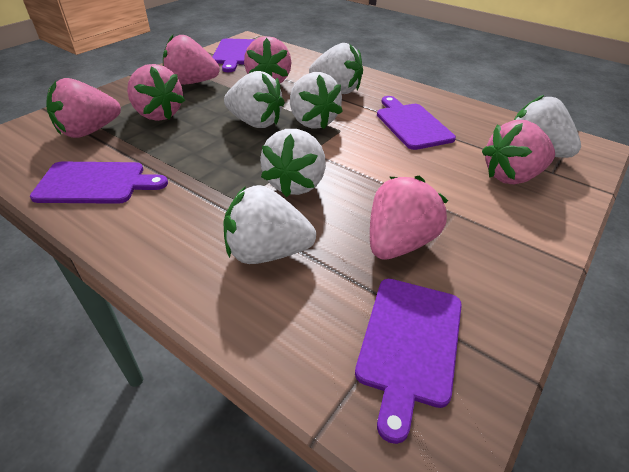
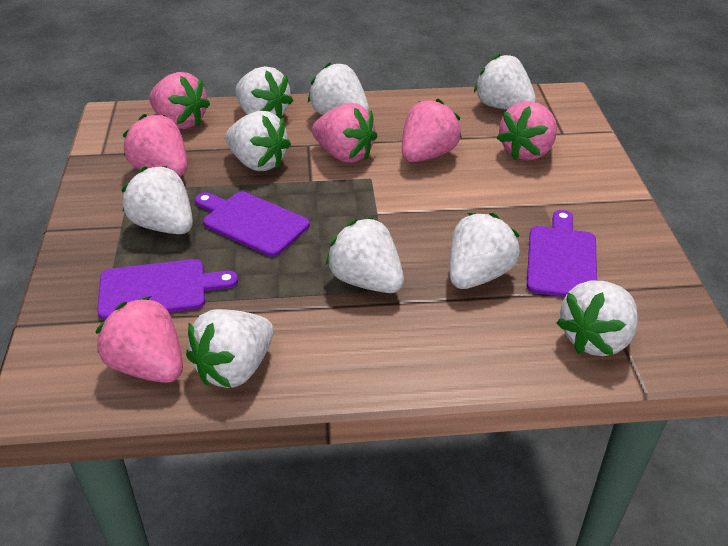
purple cutting board: [30,162,168,204] [213,38,256,72] [355,279,462,444] [377,96,456,150] = 4 -> [97,259,238,320] [195,192,310,257] [527,210,597,297] = 3
white strawberry: [223,185,316,264] [224,71,285,128] [260,129,326,197] [290,72,343,129] [309,43,363,94] [514,95,581,158] = 6 -> [122,166,193,234] [186,309,274,388] [225,111,291,171] [235,66,293,119] [308,63,369,115] [326,217,404,293] [449,213,520,289] [474,54,536,110] [556,280,638,356] = 9

